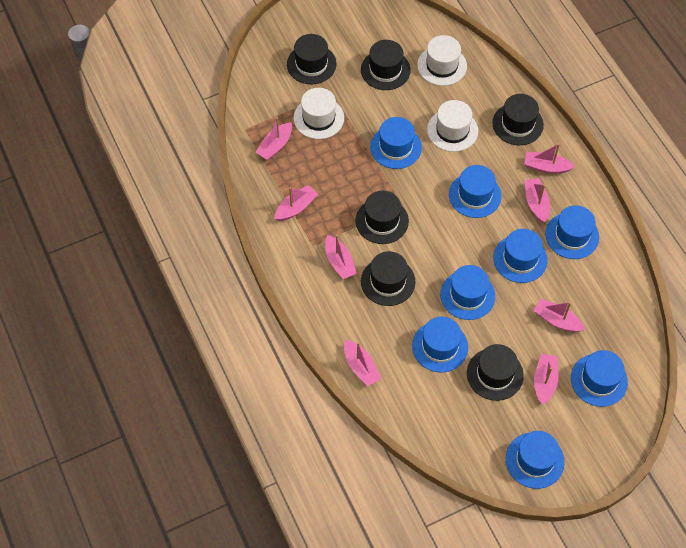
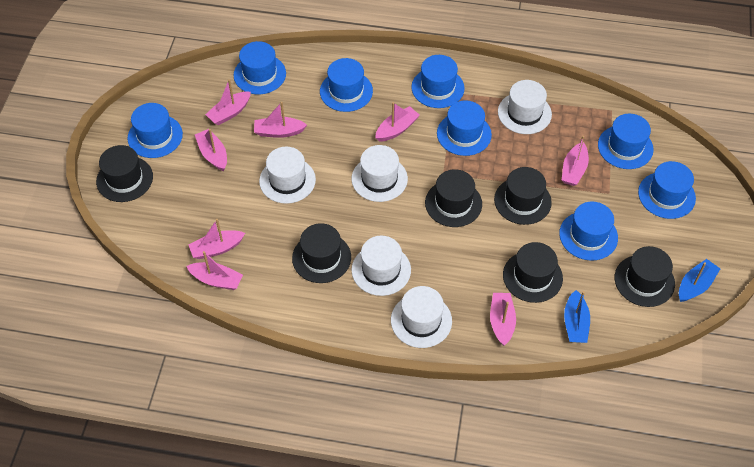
blue boat: none = 0 -> [564,290,590,343] [679,259,720,302] = 2
white hat: [293,88,344,139] [417,35,467,86] [427,100,478,152] = 3 -> [259,147,316,204] [351,145,408,202] [351,236,411,296] [391,286,452,348] [498,80,552,134] = 5

